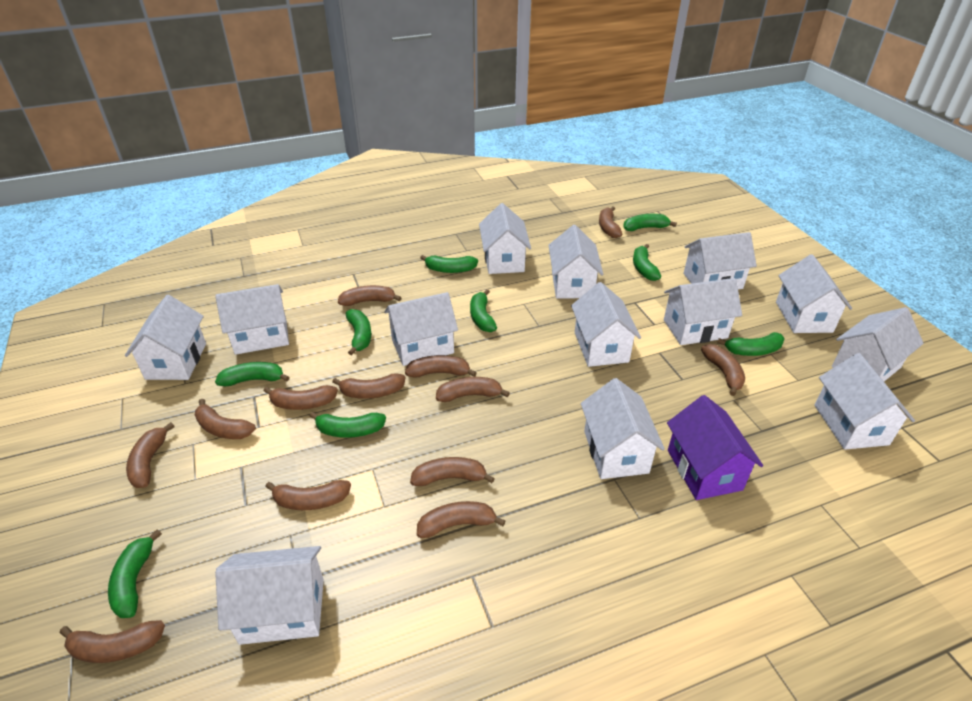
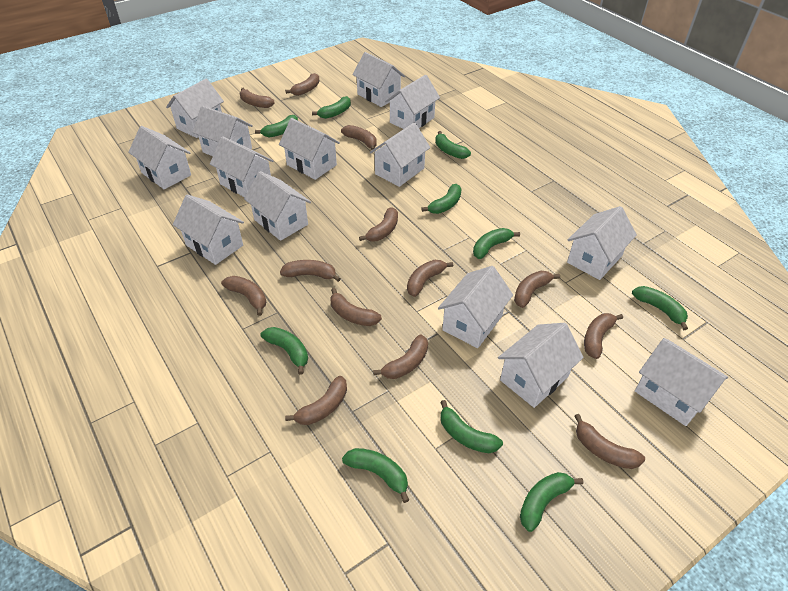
green banana: [108,529,162,618] [215,362,289,386] [310,412,386,438] [346,309,371,355] [420,255,478,273] [470,289,497,332] [623,214,677,231] [633,244,661,281] [717,332,785,356] = 9 -> [255,115,298,138] [260,327,308,375] [312,96,351,119] [342,448,409,503] [421,184,461,214] [435,131,471,159] [440,400,503,453] [473,228,520,259] [520,472,583,532] [632,286,688,330] = 10
purple house: [667,395,763,500] = 1 -> none = 0
white house: [125,295,206,380] [215,284,289,355] [215,546,324,645] [384,292,458,366] [479,203,531,274] [548,225,603,299] [571,282,641,367] [581,378,665,479] [664,278,742,345] [684,232,757,289] [776,254,852,333] [814,353,915,450] [832,307,924,381] = 13 -> [128,126,191,189] [166,79,224,138] [173,195,244,265] [192,106,253,156] [210,136,273,197] [244,171,311,241] [279,118,340,180] [352,52,405,107] [370,122,430,187] [385,75,440,129] [438,266,513,348] [498,323,584,408] [567,206,637,280] [635,338,728,426] = 14

